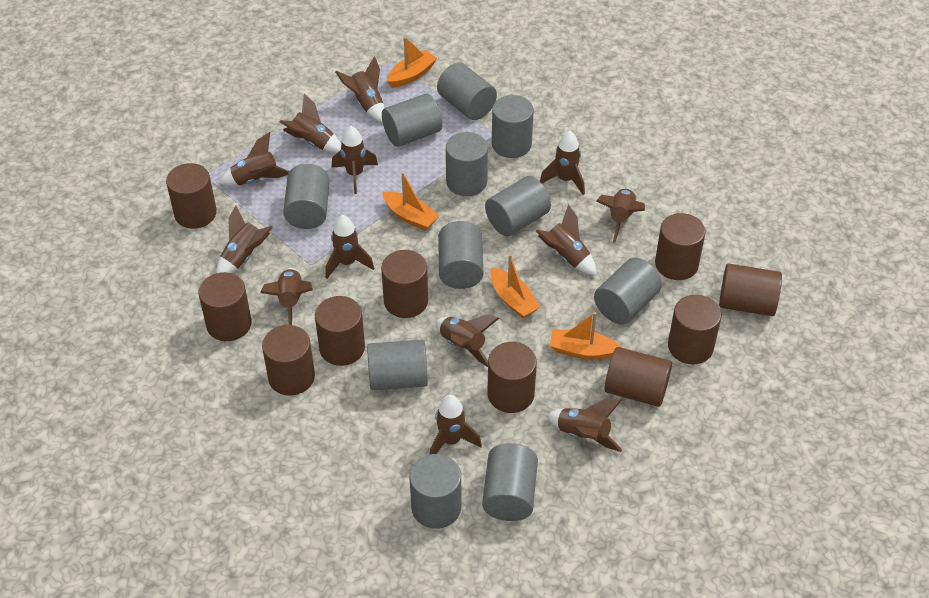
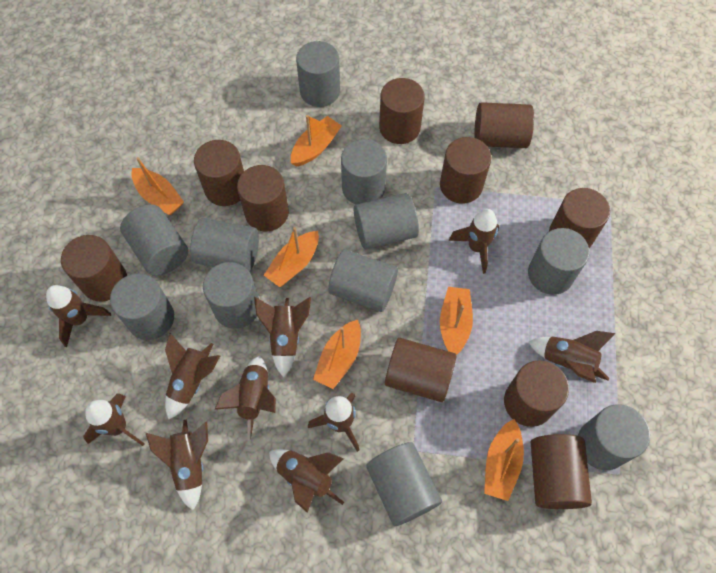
brown rocket: [217,205,273,273] [219,132,289,186] [260,268,313,325] [280,94,341,153] [325,215,374,279] [331,126,378,194] [335,56,384,123] [430,395,482,454] [436,315,499,367] [536,204,597,276] [540,131,585,195] [546,398,622,452] [596,188,645,243] = 13 -> [46,285,111,347] [83,394,145,446] [146,419,208,510] [165,333,220,419] [215,356,276,441] [254,297,311,378] [269,449,344,513] [308,392,360,452] [449,209,499,274] [529,331,616,383] = 10
orange boat: [382,172,440,231] [387,37,437,88] [490,254,540,319] [550,312,622,359] = 4 -> [131,157,184,215] [264,227,319,287] [291,115,342,167] [313,319,361,389] [440,287,473,355] [484,419,524,501] = 6

